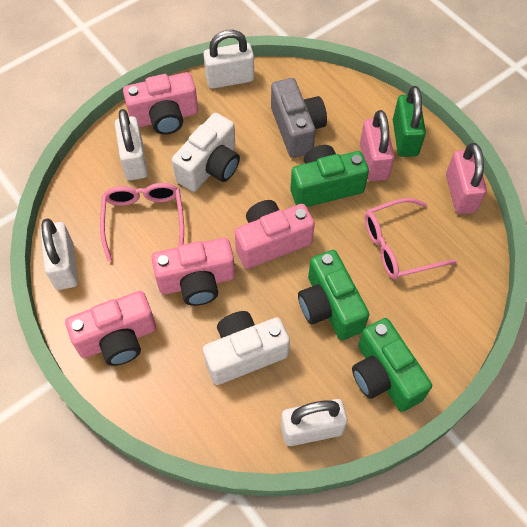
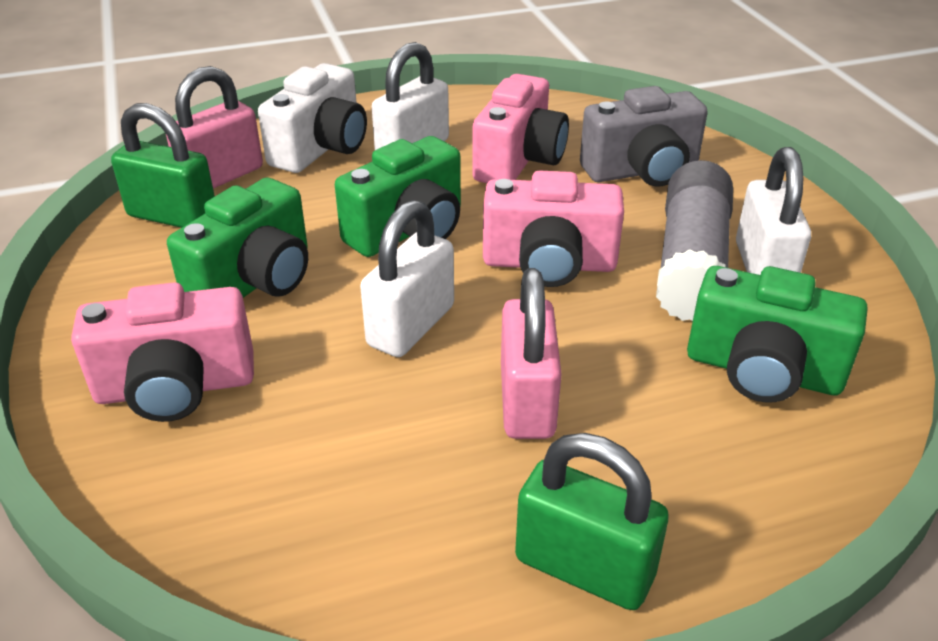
green padlock: [393,86,426,157] = 1 -> [111,103,215,228] [515,433,669,610] = 2
grey glue stick: none = 0 -> [656,160,733,321] = 1
pink camera: [65,291,156,366] [123,72,198,135] [151,238,235,306] [235,200,315,269] = 4 -> [71,282,254,422] [472,74,569,183] [483,171,624,287] = 3
pink glasses: [100,183,184,262] [365,198,457,279] = 2 -> none = 0
white camera: [172,113,240,192] [203,311,290,385] = 2 -> [258,63,367,173] = 1
white padlock: [40,218,78,290] [115,109,148,180] [204,30,254,89] [281,399,347,446] = 4 -> [360,200,454,357] [372,42,449,150] [736,147,811,275] = 3

